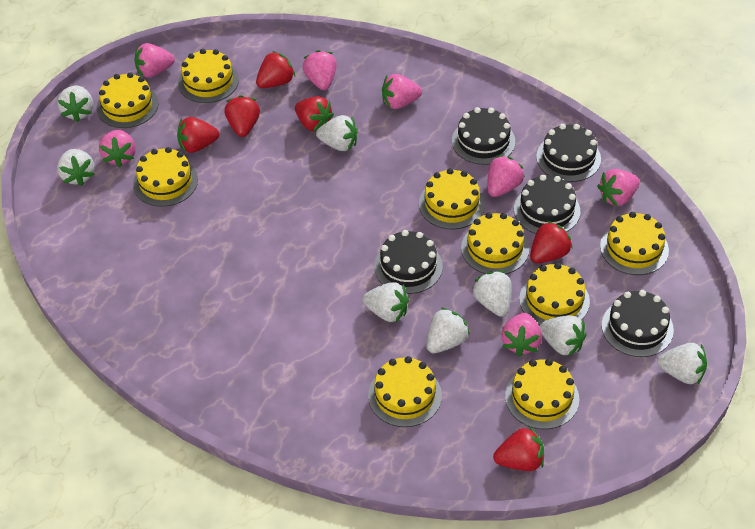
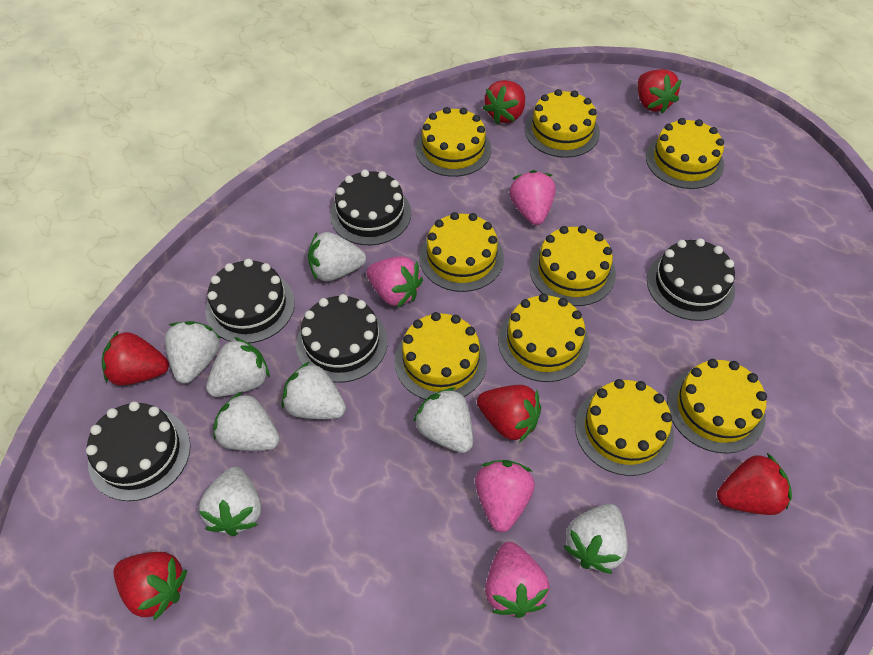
pink strawberry: [99,130,135,167] [134,43,175,78] [302,50,337,90] [382,74,422,109] [488,155,525,197] [501,313,542,356] [597,169,640,206] = 7 -> [367,256,423,307] [475,460,535,532] [485,542,549,618] [509,170,556,225] = 4

